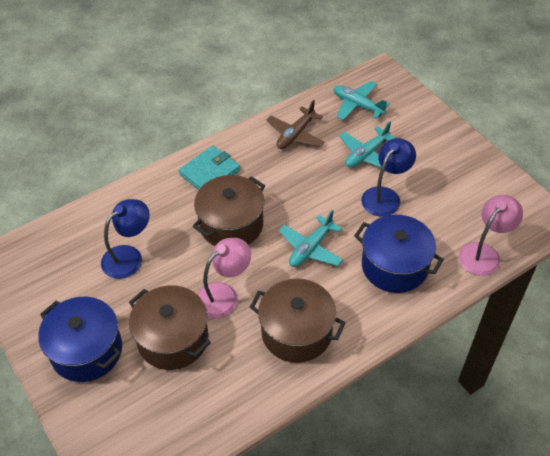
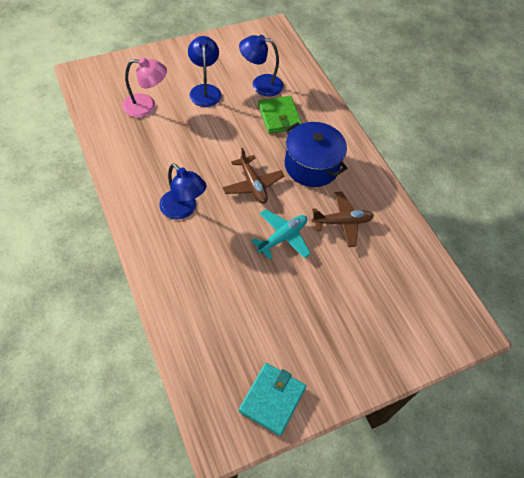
blue lamp: [101,199,150,279] [361,138,416,217] = 2 -> [159,163,206,219] [188,36,221,107] [239,35,284,96] = 3
blue pot: [38,297,122,382] [354,215,444,293] = 2 -> [285,122,348,187] = 1
brown plane: [266,100,325,149] = 1 -> [222,148,284,204] [312,192,374,247] = 2
brown pot: [129,285,211,370] [193,175,265,246] [250,278,346,363] = 3 -> none = 0
green wallet: none = 0 -> [258,96,302,134] = 1
pink lamp: [197,238,251,318] [458,195,523,276] = 2 -> [122,57,167,118] = 1
turquoise plane: [279,210,343,267] [334,81,390,120] [339,122,395,168] = 3 -> [251,209,311,259] = 1

